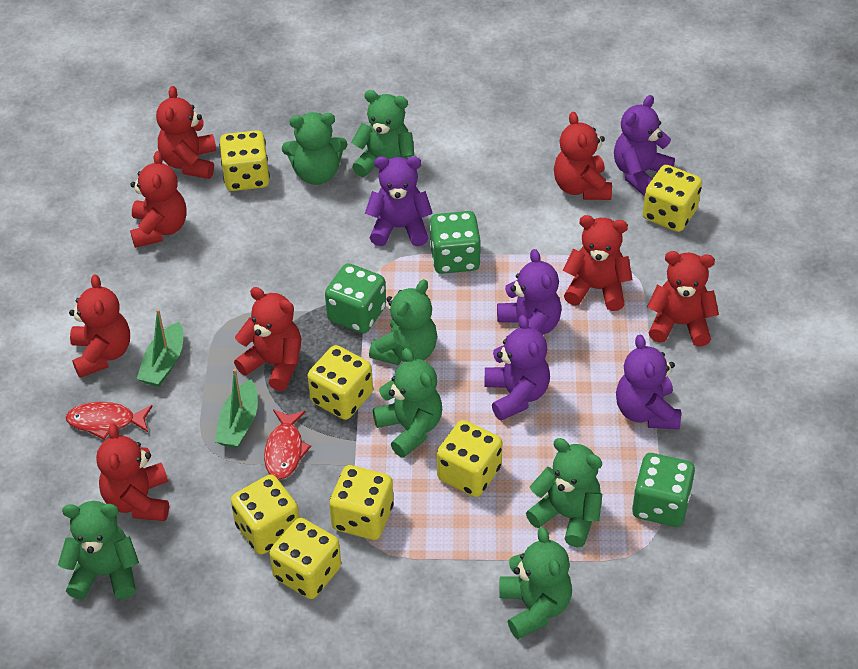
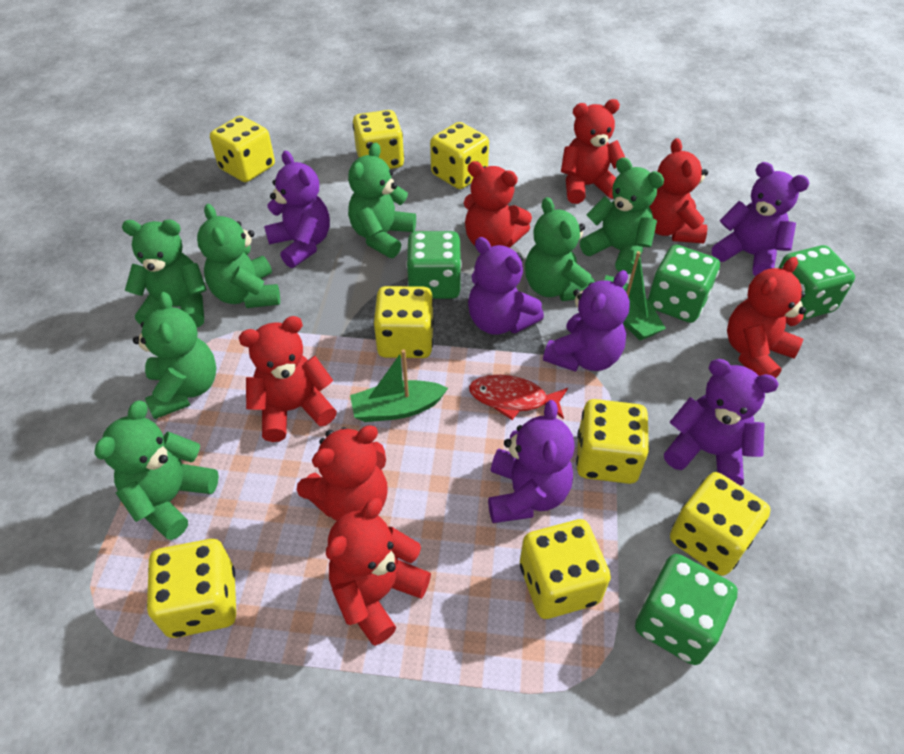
green dice: [325,263,386,333] [429,211,481,274] [632,453,695,527] = 3 -> [406,231,462,299] [635,554,738,665] [648,245,720,323] [779,245,855,320] = 4
purple teddy bear: [365,156,433,246] [485,315,550,421] [497,249,561,339] [614,95,675,196] [616,335,681,429] = 5 -> [264,151,330,268] [468,237,544,335] [488,400,575,523] [543,270,630,372] [664,359,779,486] [712,162,810,276] = 6
red fish: [66,402,153,440] [264,409,311,479] = 2 -> [469,375,568,420] = 1
red teddy bear: [69,274,130,378] [96,423,169,521] [130,151,187,248] [156,86,216,179] [234,287,301,391] [554,112,612,200] [563,215,632,311] [647,251,719,347] = 8 -> [238,316,337,442] [297,425,387,521] [326,498,431,646] [464,161,532,247] [561,99,625,204] [649,138,708,243] [727,257,806,378] = 7
yellow dice: [219,130,270,191] [231,475,299,554] [269,518,341,599] [308,345,373,420] [329,465,394,540] [437,420,502,497] [643,165,702,232] = 7 -> [147,539,236,638] [210,116,275,182] [353,110,404,169] [373,286,434,358] [430,122,489,189] [520,519,611,619] [576,399,649,484] [670,472,771,576] = 8

